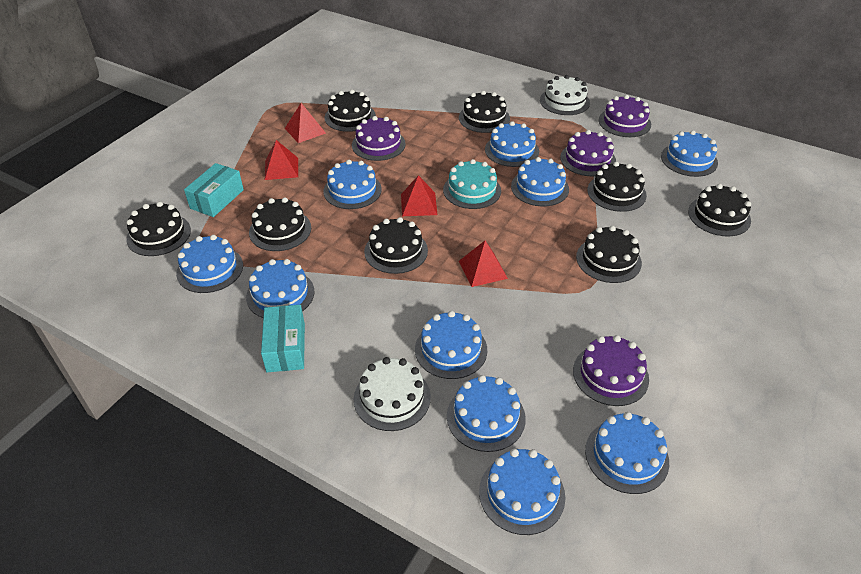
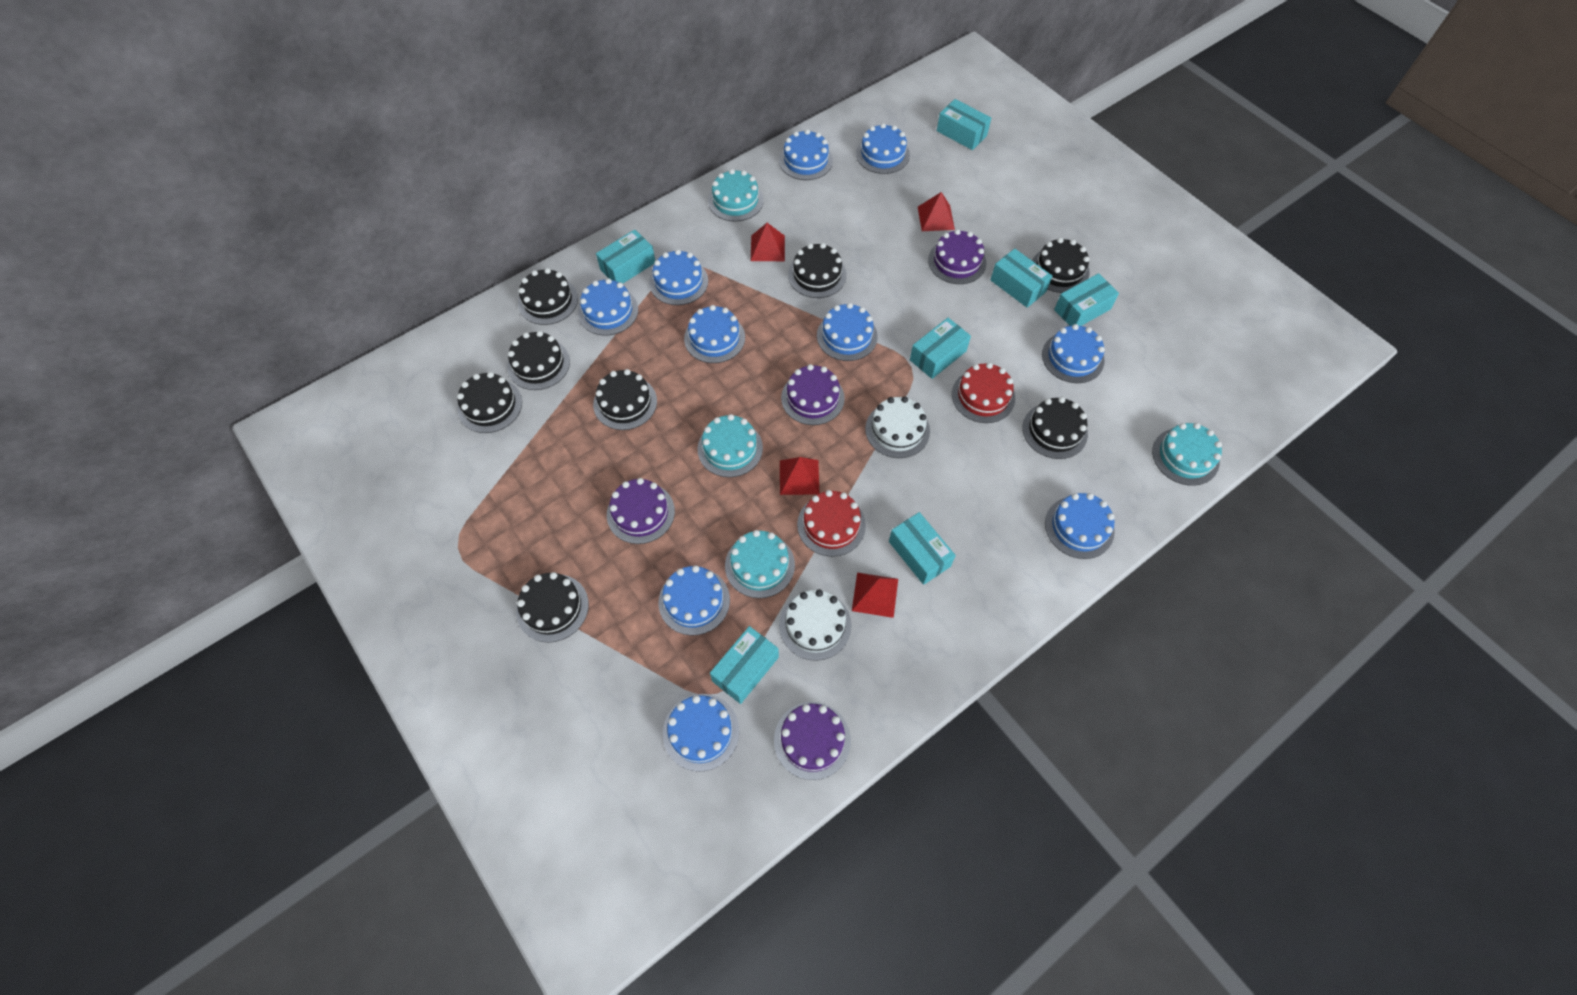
red cake: none = 0 -> [797,490,866,557] [952,363,1015,423] = 2
turquoise box: [184,163,244,217] [261,305,305,372] = 2 -> [596,230,655,284] [710,626,779,704] [889,512,956,585] [910,318,971,379] [937,99,991,150] [991,249,1052,308] [1054,273,1119,326] = 7
turquoise cake: [443,159,501,209] = 1 -> [698,414,763,477] [708,169,764,222] [725,530,795,598] [1152,423,1222,486] = 4

